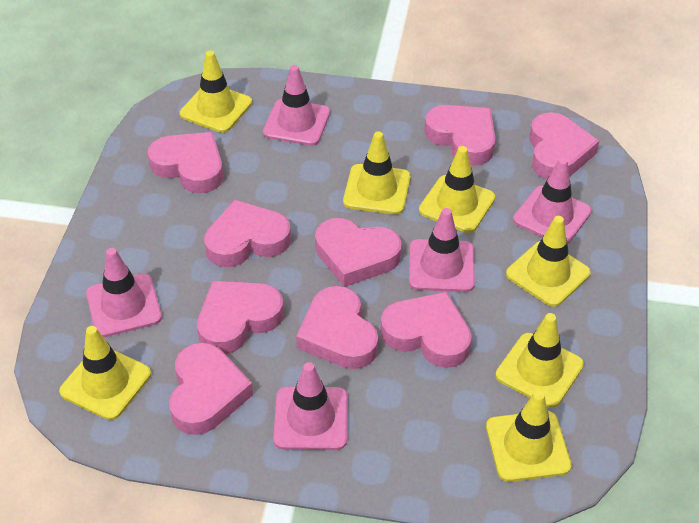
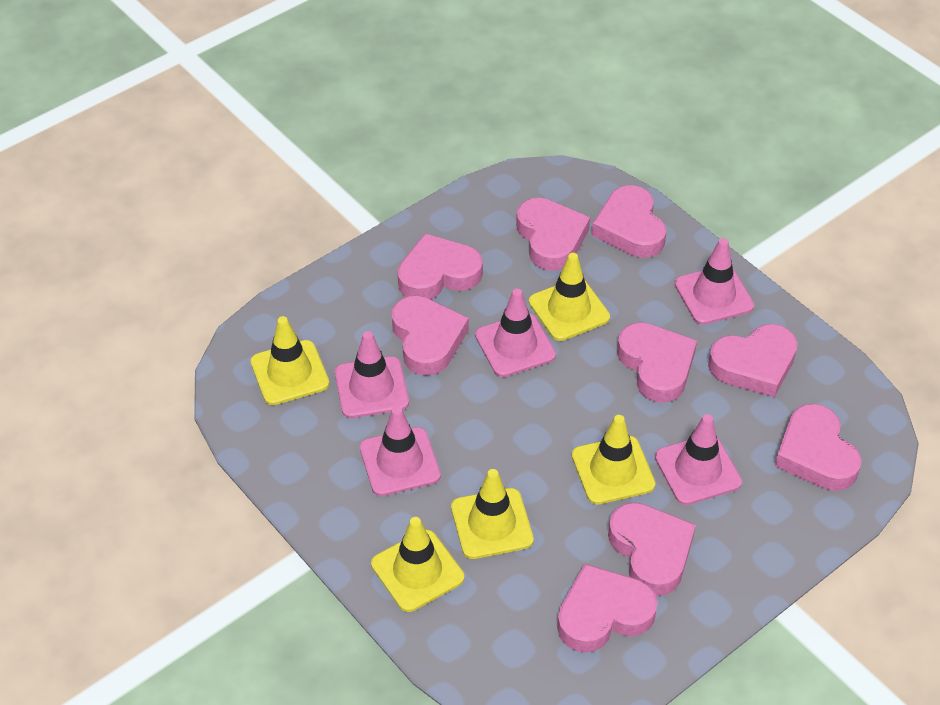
yellow traffic cone: [59,326,151,420] [180,51,252,133] [343,131,410,214] [419,146,495,233] [486,390,571,482] [496,313,584,408] [506,216,591,307] = 7 -> [251,316,329,405] [371,517,464,612] [451,469,534,559] [529,253,610,341] [572,415,655,505] = 5

